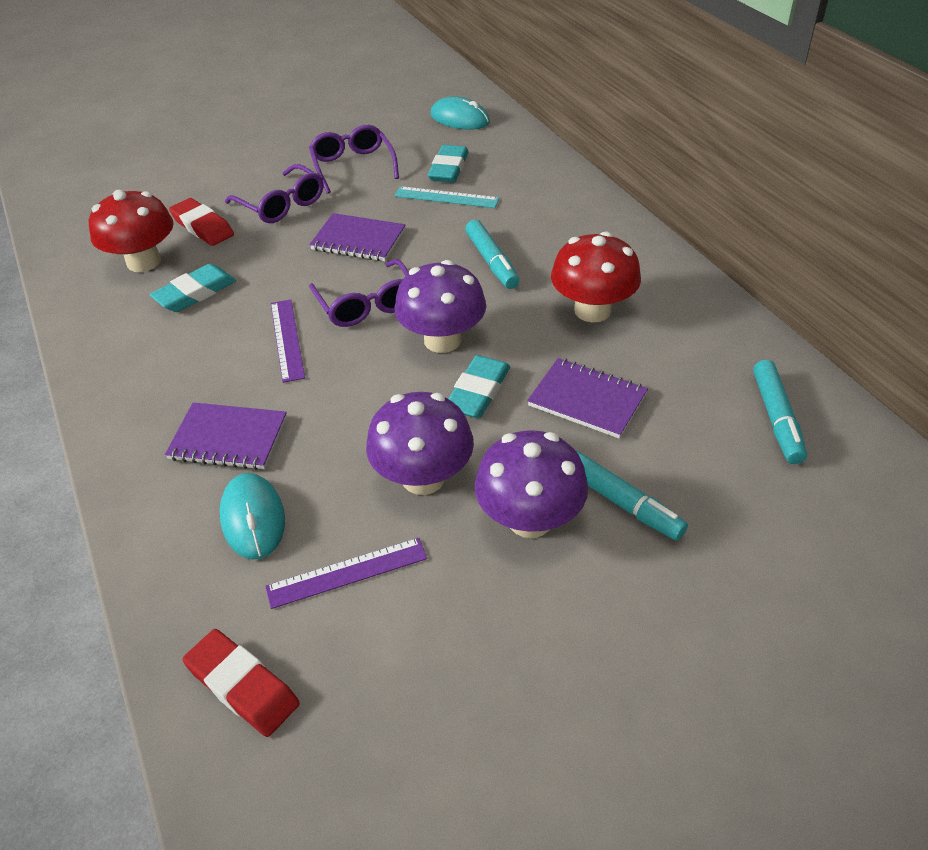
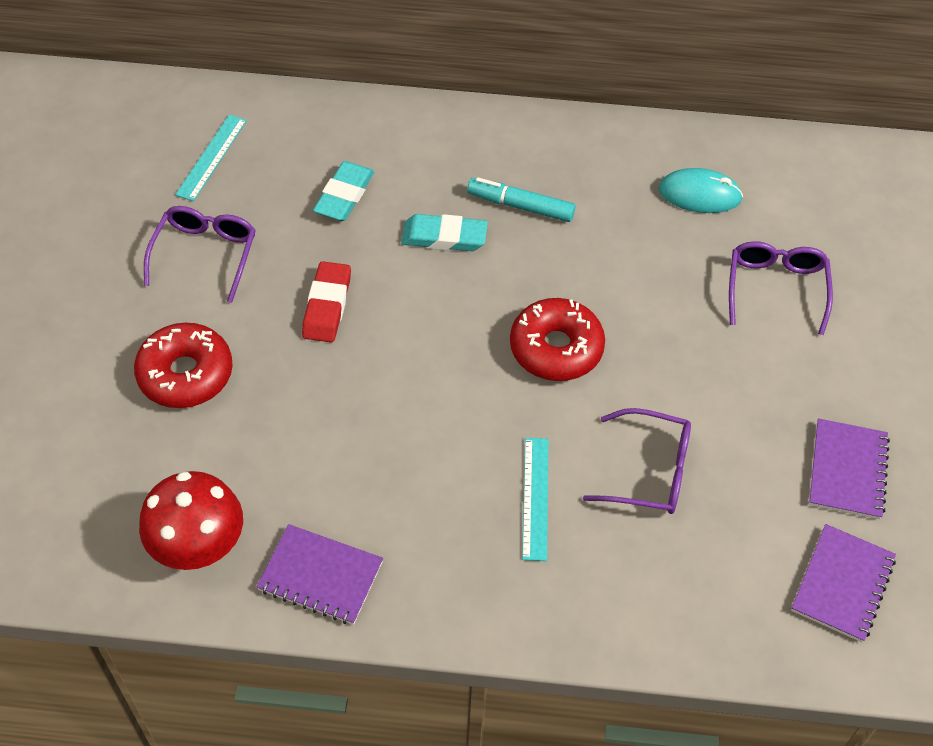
purple mushroom: [366,392,474,495] [395,260,486,353] [475,430,588,538] = 3 -> none = 0
purple ruler: [265,538,428,609] [271,299,305,383] = 2 -> none = 0
red donut: none = 0 -> [134,323,233,408] [510,298,605,381] = 2
red eraser: [169,198,234,246] [182,629,300,737] = 2 -> [302,261,351,342] = 1
red mushroom: [89,190,174,272] [551,232,641,322] = 2 -> [139,471,243,570] = 1
turquoise eraser: [150,264,236,312] [428,145,469,183] [448,355,510,418] = 3 -> [313,161,375,221] [401,214,488,251] = 2
turquoise marker: [465,220,520,289] [575,450,688,541] [753,360,807,464] = 3 -> [467,177,575,222] = 1
turquoise mouse: [219,473,285,560] [430,96,490,129] = 2 -> [658,168,743,213] = 1
turquoise ruler: [395,186,499,208] = 1 -> [175,114,247,201] [522,438,549,561] = 2

